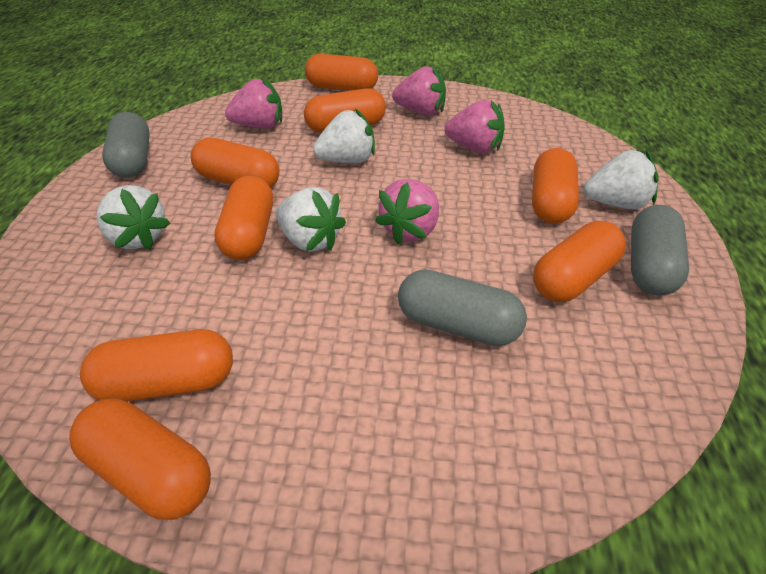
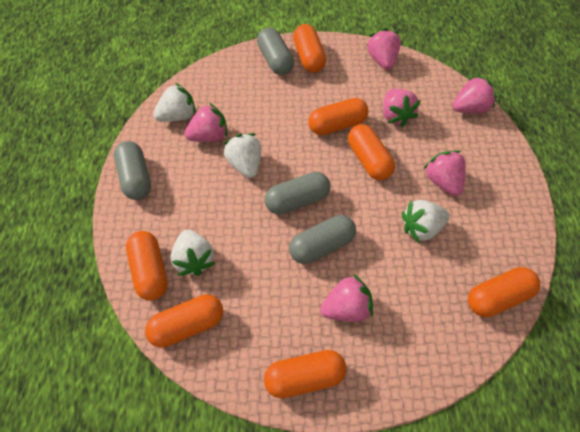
grey capsule: [102,112,150,178] [398,269,527,346] [631,205,689,296] = 3 -> [114,141,151,200] [257,27,294,75] [265,172,330,215] [289,215,356,264] = 4
orange capsule: [69,398,211,520] [80,329,233,402] [191,138,279,188] [215,175,273,260] [304,88,386,133] [305,54,378,91] [532,148,579,224] [533,221,626,302] = 8 -> [126,231,168,300] [145,294,223,348] [264,350,346,398] [293,24,326,73] [308,98,368,135] [348,124,395,180] [468,267,540,317] = 7
pink strawberry: [225,78,282,129] [375,179,439,244] [392,66,446,115] [444,100,505,153] = 4 -> [184,103,228,142] [320,274,373,322] [366,28,401,70] [383,89,421,127] [423,150,466,196] [452,75,497,113] = 6

